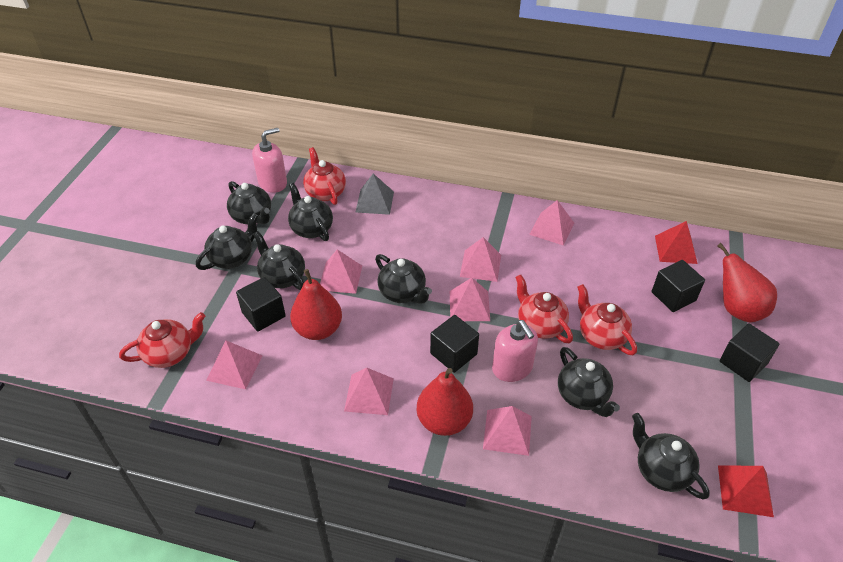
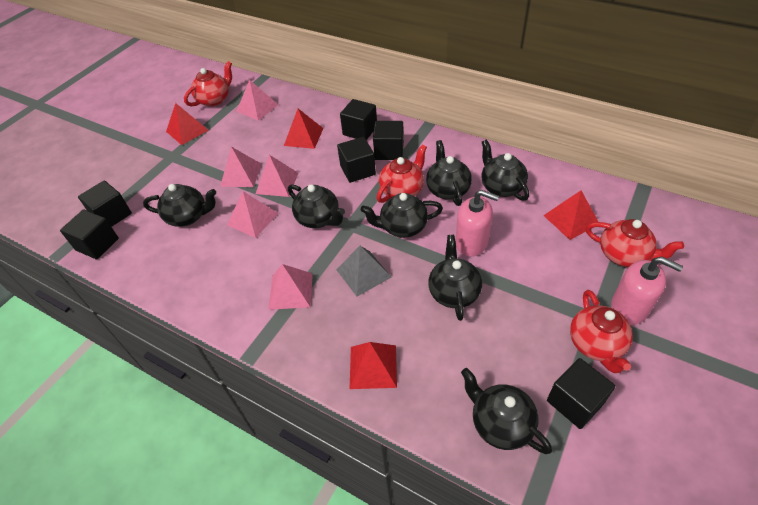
black cube: [236,277,286,332] [430,315,479,373] [652,260,705,312] [720,323,780,382] = 4 -> [60,209,119,259] [78,180,132,227] [337,137,376,183] [340,99,377,140] [373,121,404,160] [547,358,616,429] = 6
pink pyramid: [206,341,263,389] [320,250,362,294] [344,368,394,415] [450,278,490,321] [460,237,501,282] [483,406,532,456] [529,200,574,246] = 7 -> [220,147,261,187] [227,191,278,238] [236,80,278,121] [256,155,298,197] [268,264,313,310] = 5
red pear: [290,269,342,340] [417,368,473,436] [717,243,777,322] = 3 -> none = 0
red pyramid: [655,221,697,264] [718,465,774,517] = 2 -> [166,103,209,145] [284,109,323,149] [350,342,397,389] [543,191,598,240] = 4

